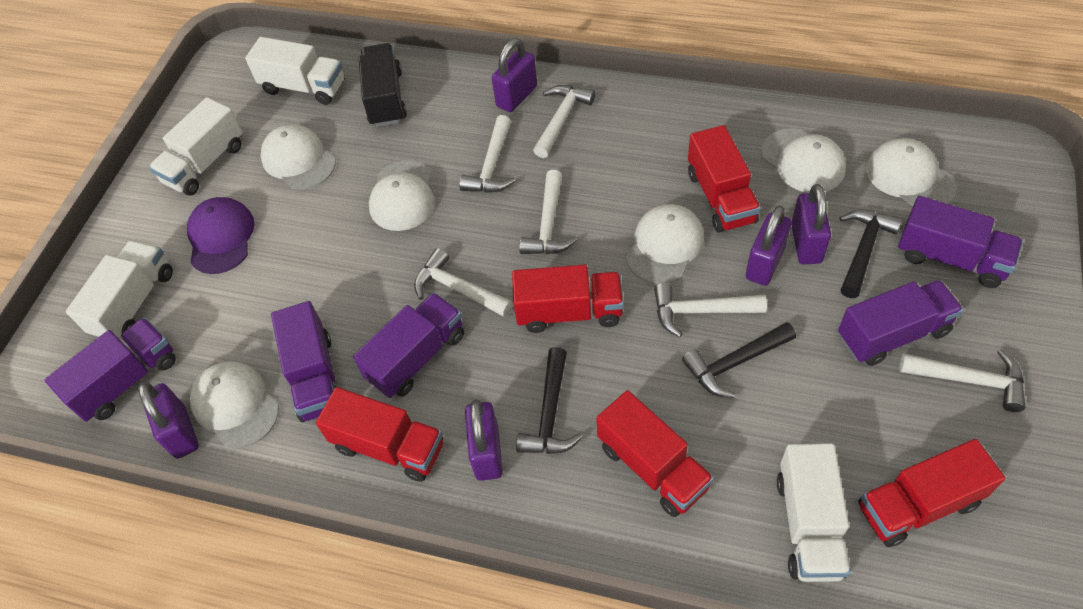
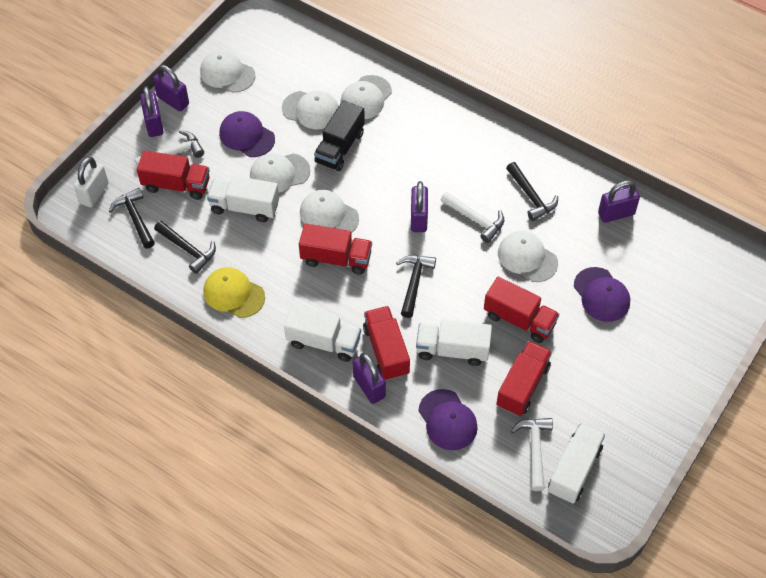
black hammer: [516,347,583,454] [682,322,796,398] [839,209,902,298] = 3 -> [109,188,155,248] [154,221,216,274] [396,255,436,318] [506,162,558,221] = 4
purple cap: [187,197,255,274] = 1 -> [219,111,275,157] [418,389,478,450] [574,267,630,322] = 3
purple truck: [45,318,176,422] [271,301,336,422] [353,293,464,398] [838,280,963,366] [898,196,1023,288] = 5 -> none = 0
white hammer: [414,248,513,317] [459,115,515,193] [519,170,577,254] [533,85,595,158] [654,283,767,337] [899,350,1026,412] = 6 -> [134,130,204,166] [441,192,504,243] [511,418,553,491] = 3
white padlock: none = 0 -> [74,157,109,207] = 1
yellow cap: none = 0 -> [203,267,265,318] = 1

